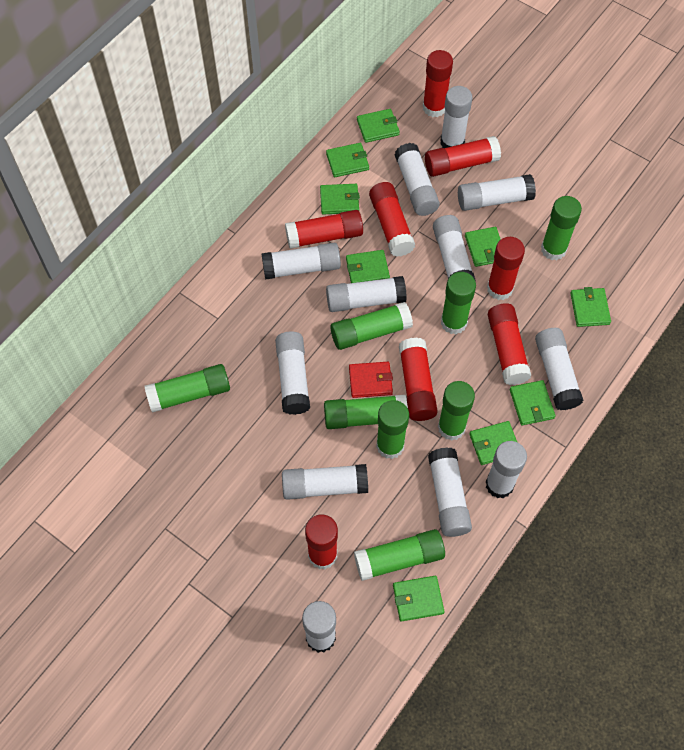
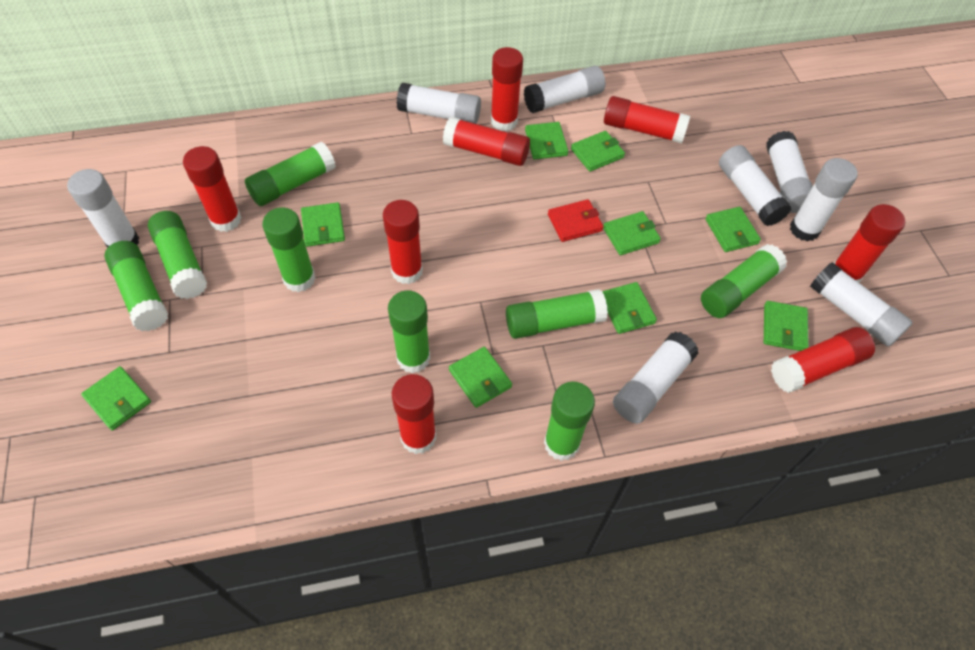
white glue stick: [261,243,341,280] [275,331,310,415] [282,464,368,500] [302,601,336,653] [326,276,407,312] [394,143,440,216] [428,447,472,537] [433,215,476,282] [440,86,472,148] [458,174,536,211] [486,441,527,498] [535,328,584,410] = 12 -> [67,169,139,248] [397,83,481,124] [524,65,605,113] [613,332,698,424] [719,145,791,226] [766,131,813,213] [790,158,858,242] [810,262,913,347] = 8

